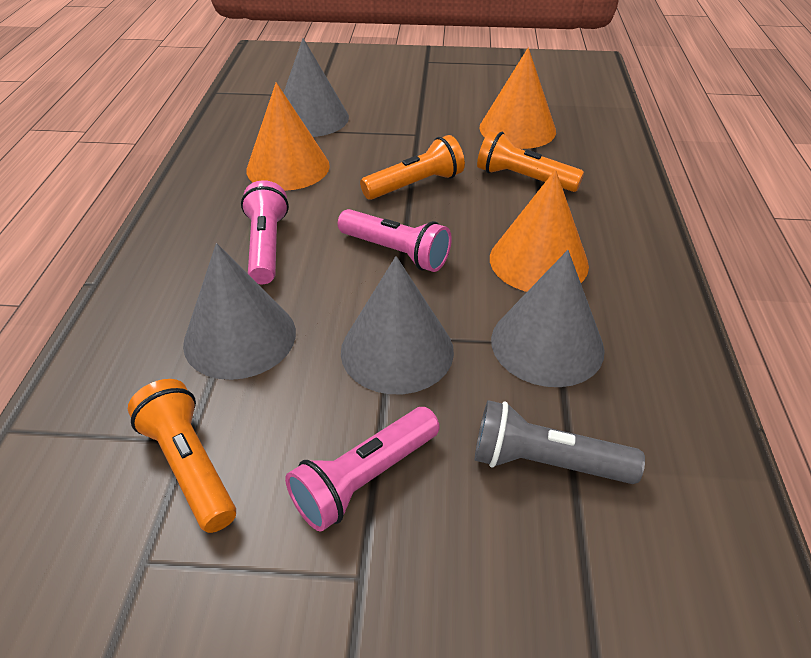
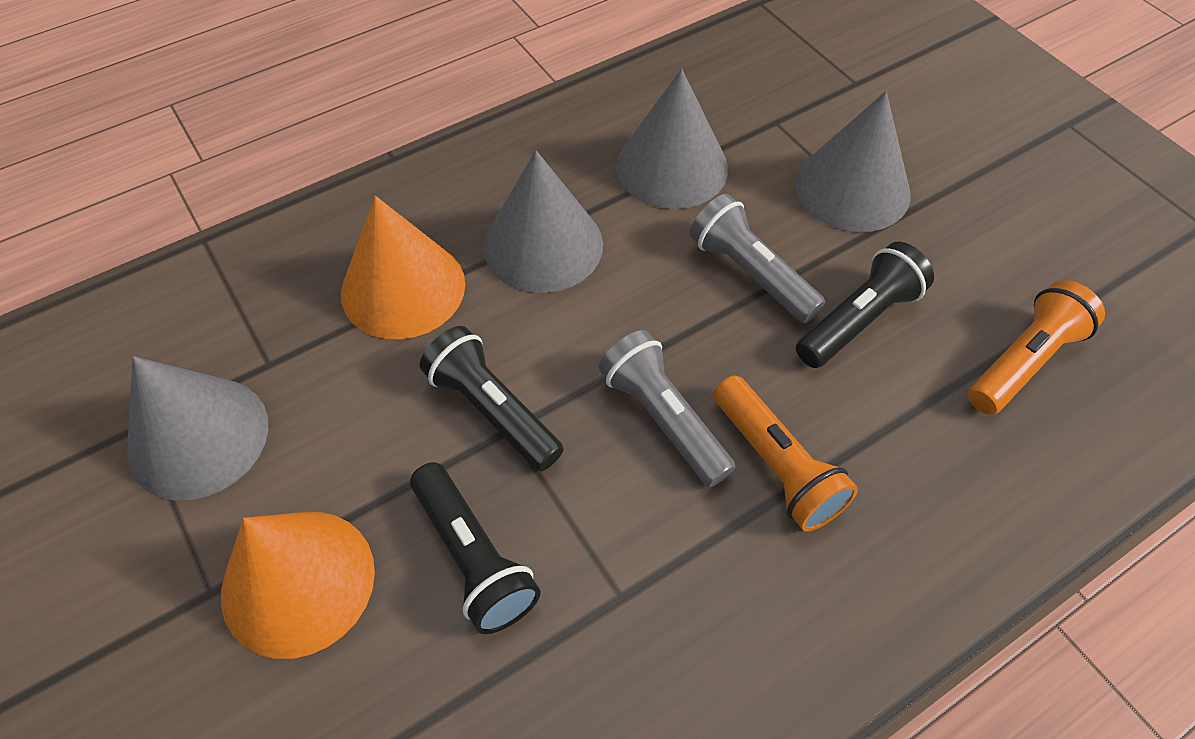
black flashlight: none = 0 -> [410,462,541,634] [420,326,564,471] [796,242,934,368] = 3
grey flashlight: [475,400,645,484] = 1 -> [599,330,736,487] [689,194,825,323] = 2
orange cone: [247,82,330,191] [479,48,556,149] [490,170,589,292] = 3 -> [221,512,375,659] [341,196,465,339] = 2
orange flashlight: [128,379,236,533] [360,135,465,200] [477,130,584,192] = 3 -> [714,376,858,532] [968,280,1105,415] = 2
pink flashlight: [241,180,289,284] [285,407,440,532] [338,209,452,272] = 3 -> none = 0

